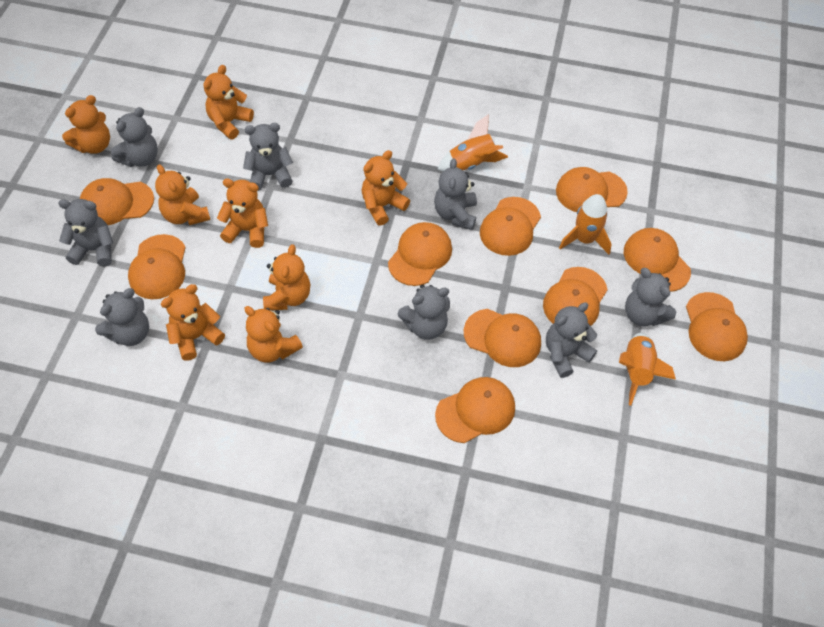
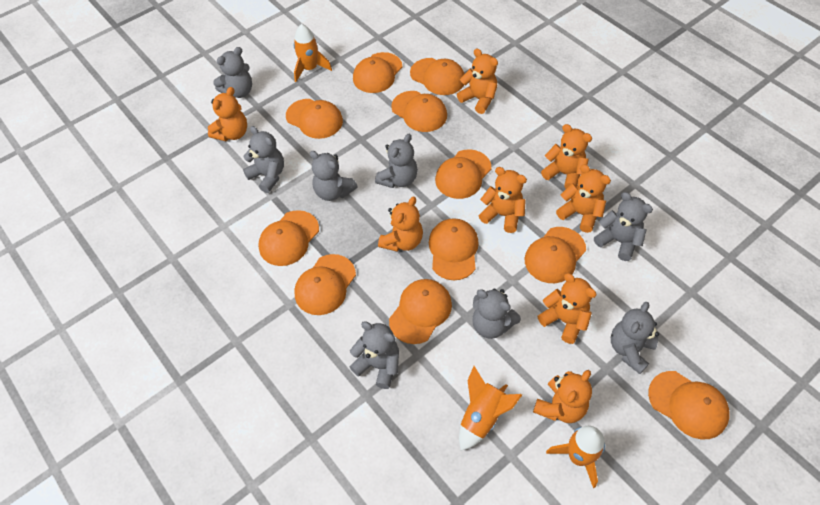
orange cap: [80,178,154,225] [128,234,186,299] [388,222,452,286] [435,377,515,443] [464,309,541,367] [480,197,541,256] [543,267,607,326] [556,167,628,212] [624,228,691,292] [686,292,748,361] = 10 -> [259,210,319,266] [286,99,343,139] [294,254,356,315] [353,52,402,93] [389,279,452,344] [391,91,447,132] [410,58,464,95] [429,218,479,280] [435,149,491,199] [525,227,586,283] [648,371,730,439] = 11

